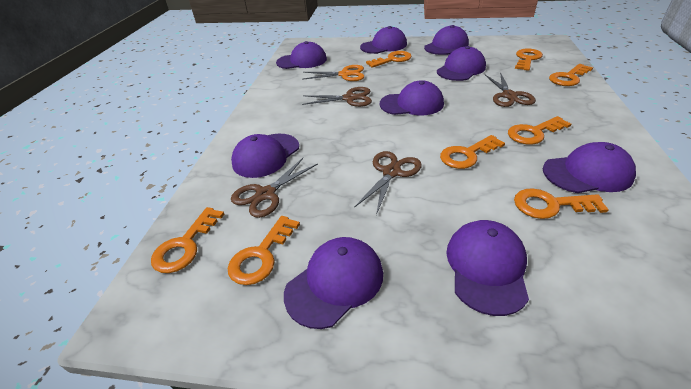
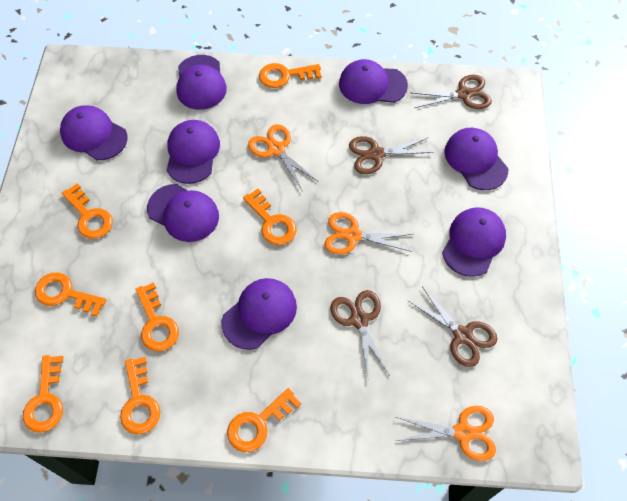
orange scissors: [302,65,364,81] = 1 -> [248,124,317,190] [325,212,413,255] [396,406,496,461] = 3
purple cap: [231,134,299,178] [276,41,327,69] [284,237,383,329] [360,26,407,54] [380,80,444,115] [424,25,469,55] [437,46,486,81] [446,220,529,316] [543,142,636,193] = 9 -> [60,105,128,160] [147,184,219,242] [167,120,220,184] [176,55,227,110] [221,278,297,350] [339,59,408,104] [442,207,506,277] [444,128,508,190] = 8

